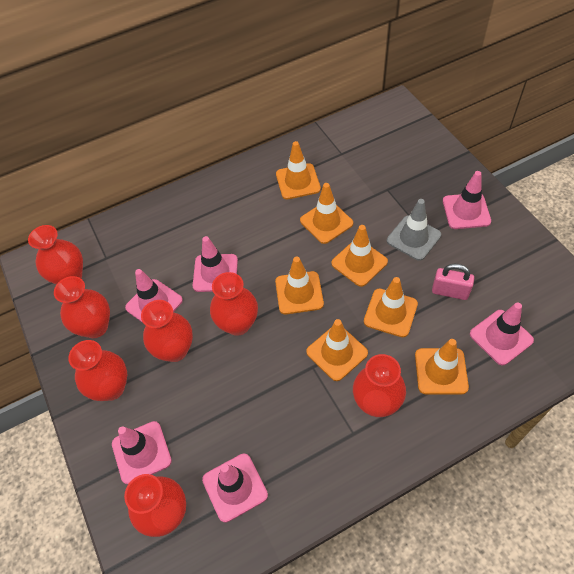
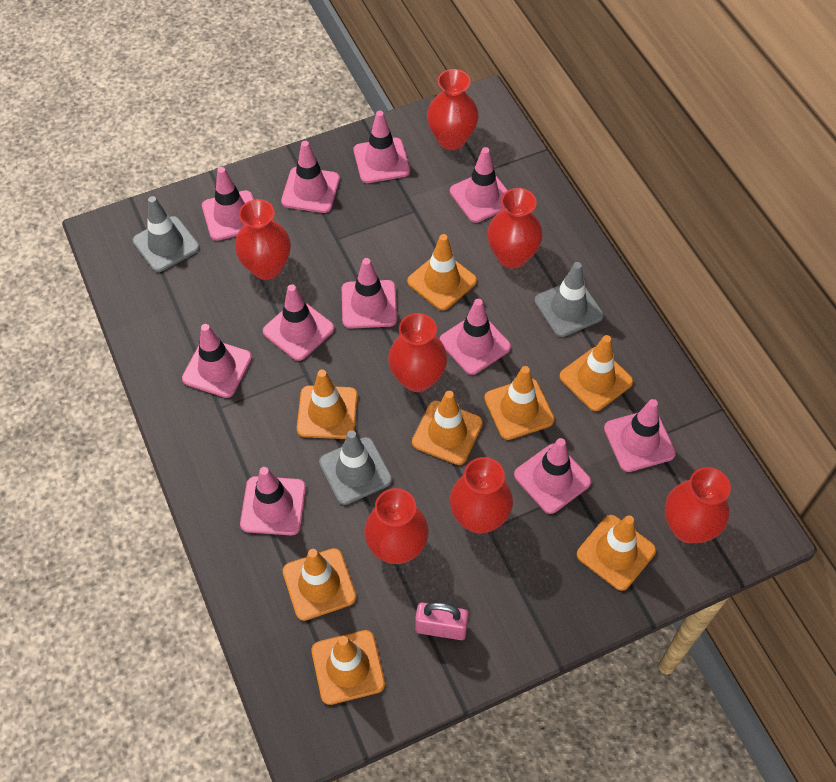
grey traffic cone: [387,199,441,261] = 1 -> [132,196,200,272] [319,430,392,505] [535,262,604,337] = 3
orange traffic cone: [275,257,324,314] [276,141,321,199] [300,183,353,244] [306,319,368,381] [331,225,388,287] [364,277,418,337] [415,339,469,394] = 7 -> [282,548,356,621] [297,370,358,439] [311,630,385,705] [407,234,477,310] [412,391,483,465] [484,366,555,440] [559,335,633,411] [577,515,656,591] = 8
pink traffic cone: [112,421,172,484] [125,269,183,323] [193,236,238,292] [202,454,268,523] [443,171,491,229] [470,302,534,365] = 6 -> [182,324,252,398] [202,167,254,241] [240,467,306,535] [263,284,334,361] [281,141,340,213] [342,258,397,328] [354,110,410,183] [439,299,511,375] [450,147,508,223] [514,438,591,514] [604,399,676,472] = 11

